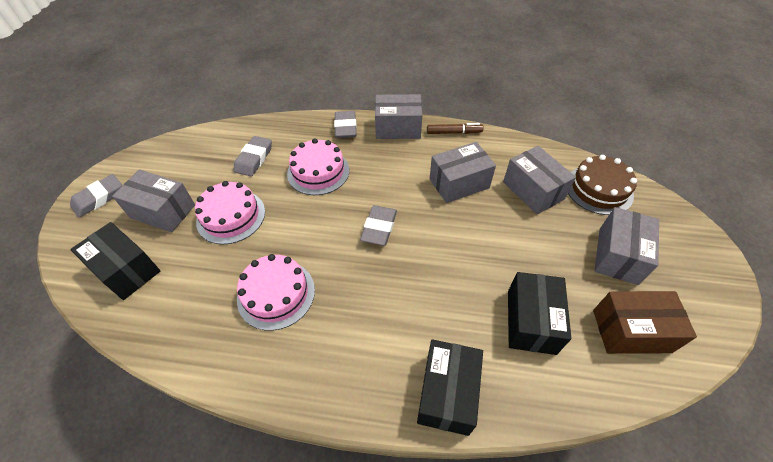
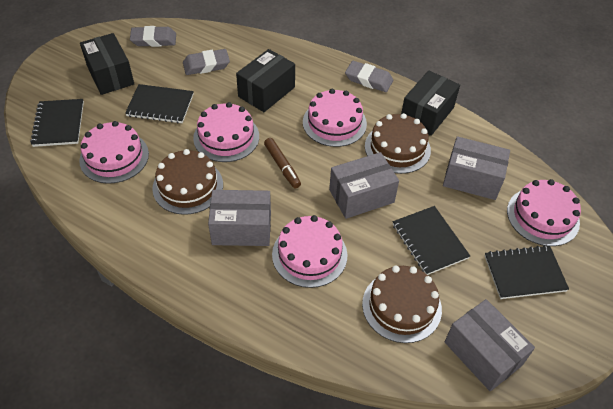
black notebook: none = 0 -> [30,99,84,147] [125,84,194,123] [393,206,470,275] [485,245,569,299] = 4
brown box: [593,291,697,354] = 1 -> none = 0
brown cake: [568,155,637,215] = 1 -> [152,149,223,215] [362,266,442,343] [365,113,431,174] = 3
grey box: [112,170,195,232] [375,94,422,139] [430,142,496,203] [503,146,576,214] [594,207,659,285] = 5 -> [208,190,271,246] [329,152,399,219] [443,136,510,200] [445,299,535,391] = 4
grey eraser: [70,174,122,218] [234,136,272,176] [334,111,357,138] [360,205,397,245] = 4 -> [130,26,176,47] [183,49,230,75] [345,61,393,92] = 3
pink cake: [195,181,265,244] [237,254,315,331] [287,138,349,195] = 3 -> [79,121,149,184] [193,102,259,162] [272,215,347,288] [303,89,367,147] [507,179,581,246] = 5

